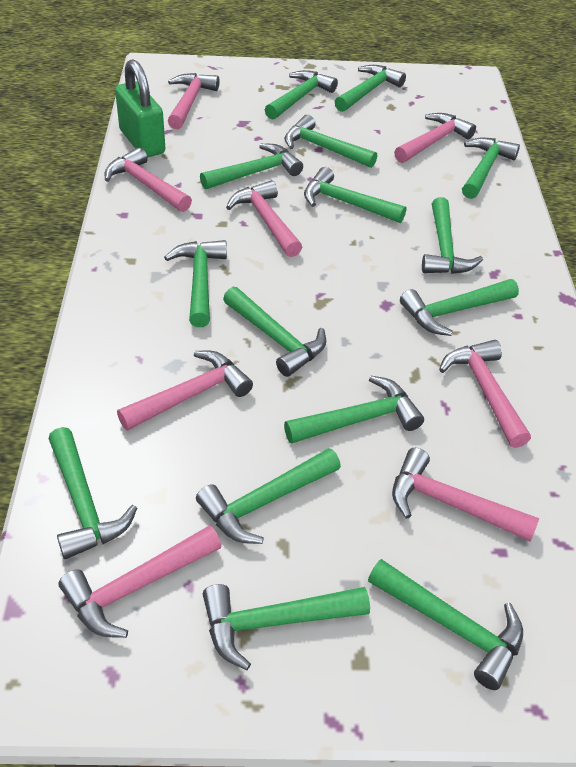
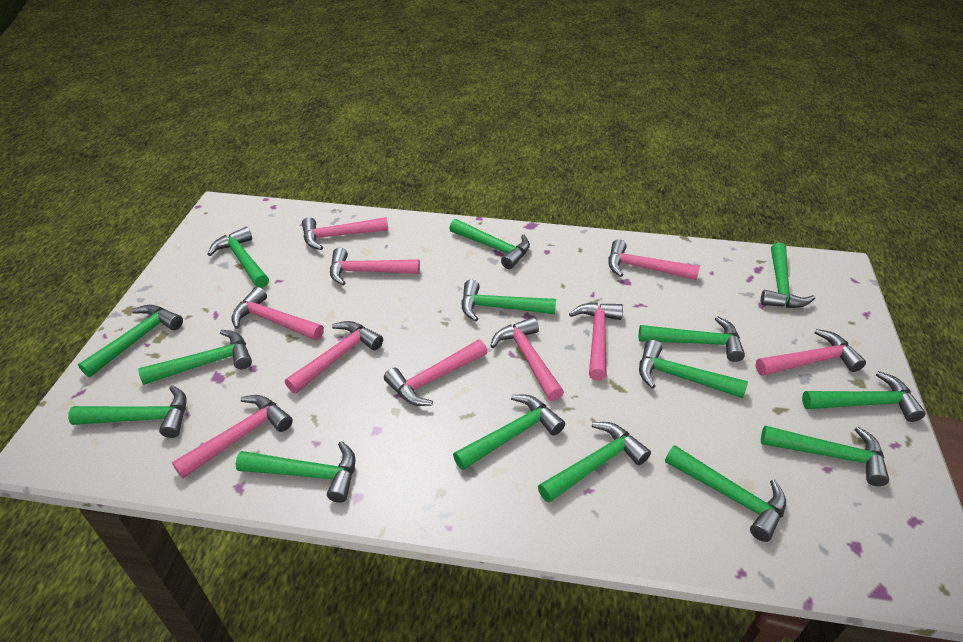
green padlock: [115,59,166,157] = 1 -> none = 0
pink hammer: [59,525,221,638] [104,147,192,212] [117,351,253,431] [168,73,220,129] [226,180,302,257] [392,448,539,541] [394,113,476,163] [439,340,531,448] = 8 -> [172,395,293,478] [232,287,324,341] [285,321,383,393] [302,217,388,250] [330,248,420,285] [384,339,487,406] [490,317,564,401] [569,302,623,381] [608,239,700,280] [756,329,866,376] = 10

